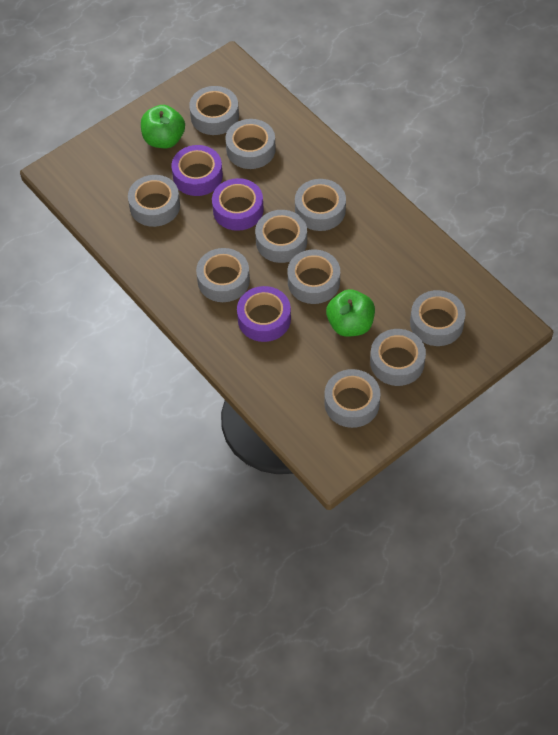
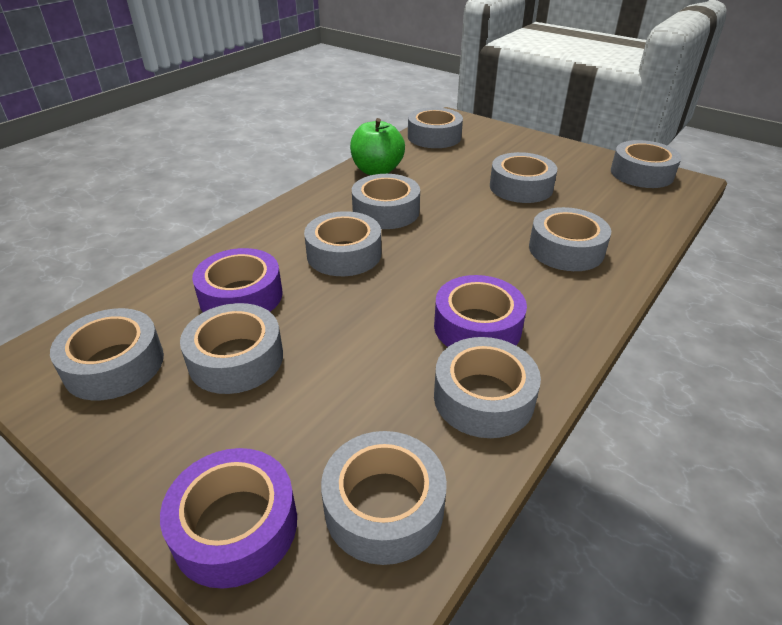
green apple: [141,105,185,148] [326,289,375,337] = 2 -> [350,118,405,175] = 1

